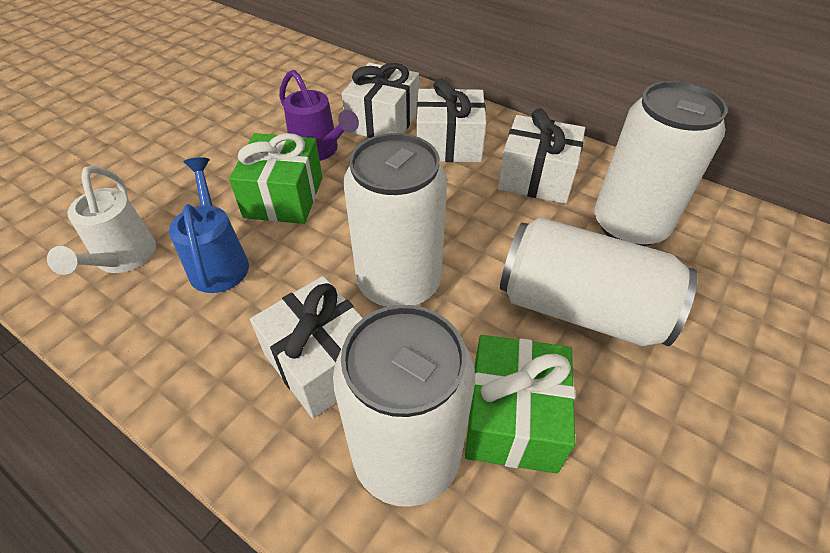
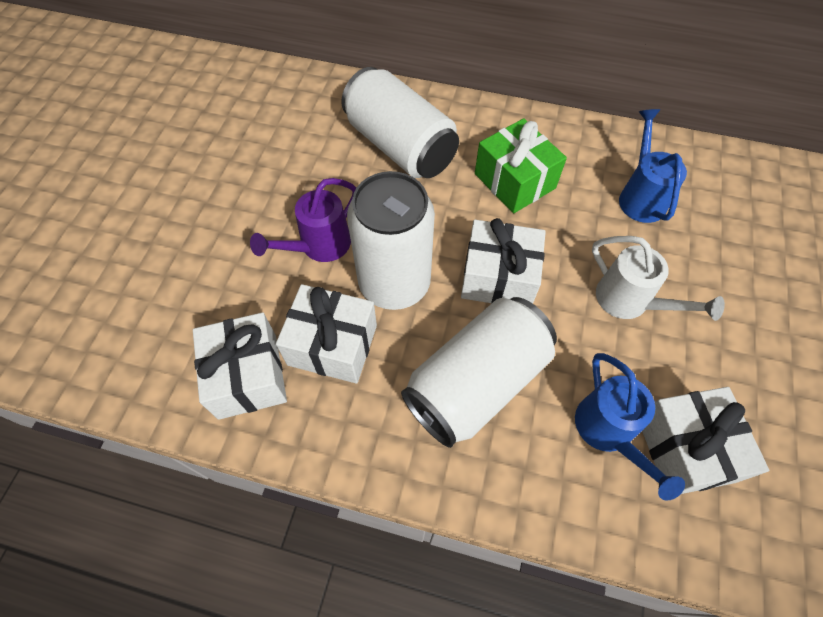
blue watering can: [169,157,249,293] = 1 -> [575,353,685,501] [619,109,687,223] = 2
green gift: [229,133,323,224] [465,335,575,474] = 2 -> [475,118,567,213] = 1
white can: [333,305,475,507] [343,133,447,307] [500,217,698,346] [594,81,728,246] = 4 -> [341,67,459,178] [347,171,435,310] [401,297,557,448] = 3

